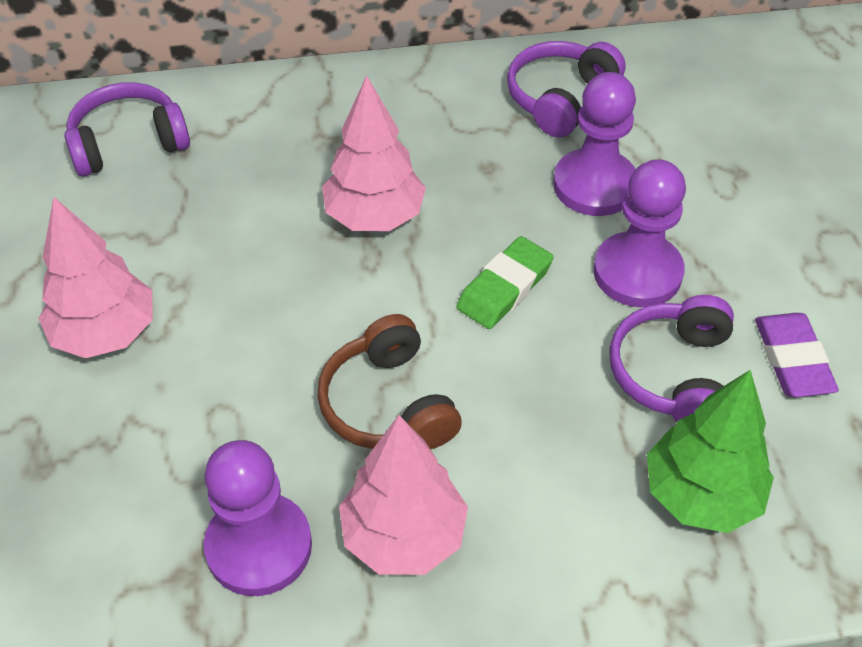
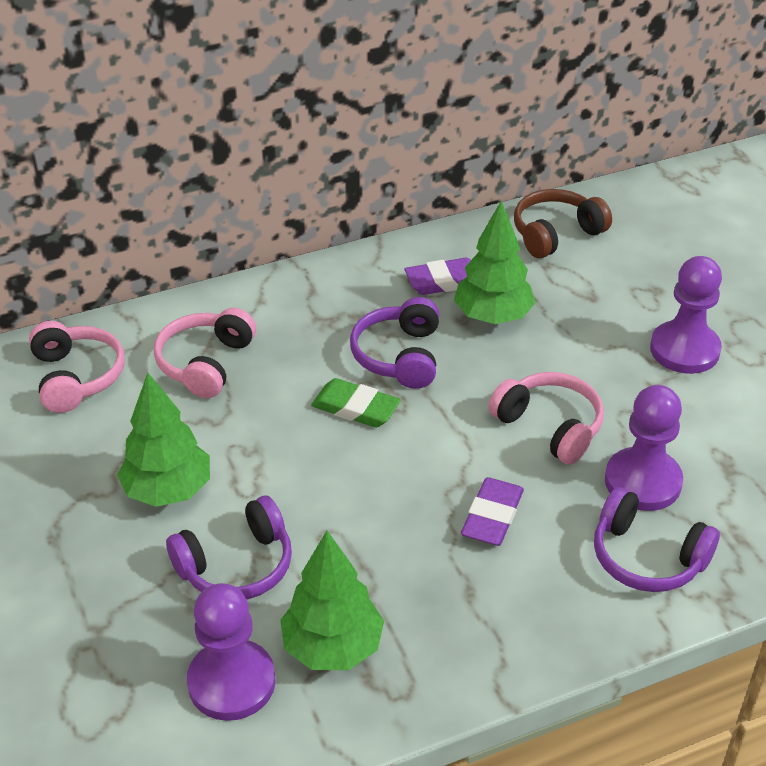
green tree: [647,370,774,533] = 1 -> [117,373,210,507] [280,531,384,670] [454,200,536,324] = 3
pink headphones: none = 0 -> [29,321,125,413] [154,308,256,398] [488,372,604,465] = 3
pink tree: [39,197,152,358] [322,75,426,231] [339,415,468,575] = 3 -> none = 0
purple eraser: [755,313,839,397] = 1 -> [405,258,471,295] [461,477,524,546] = 2

